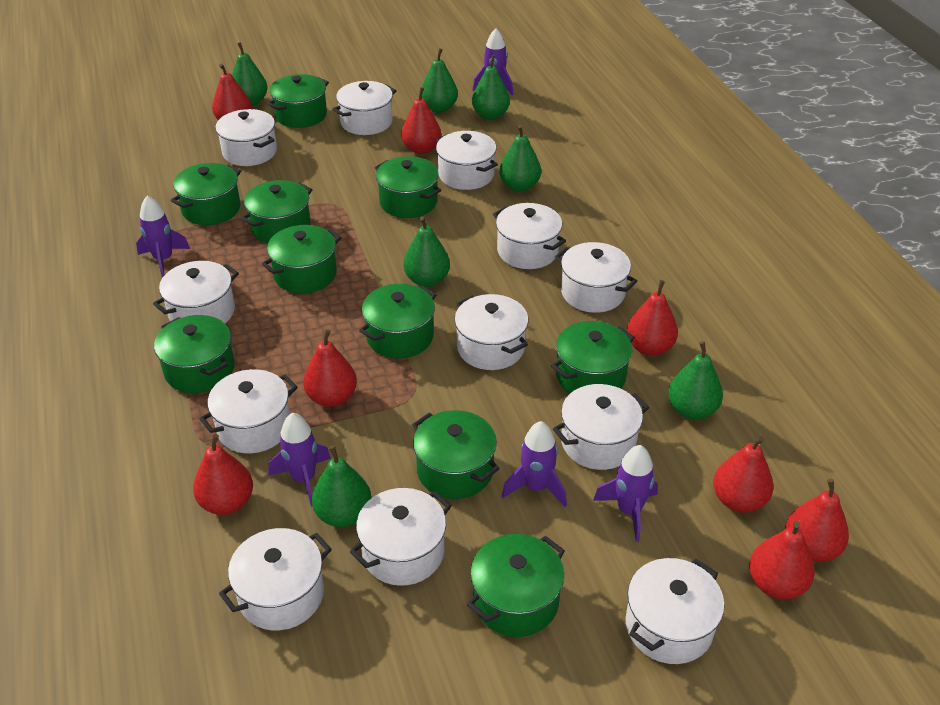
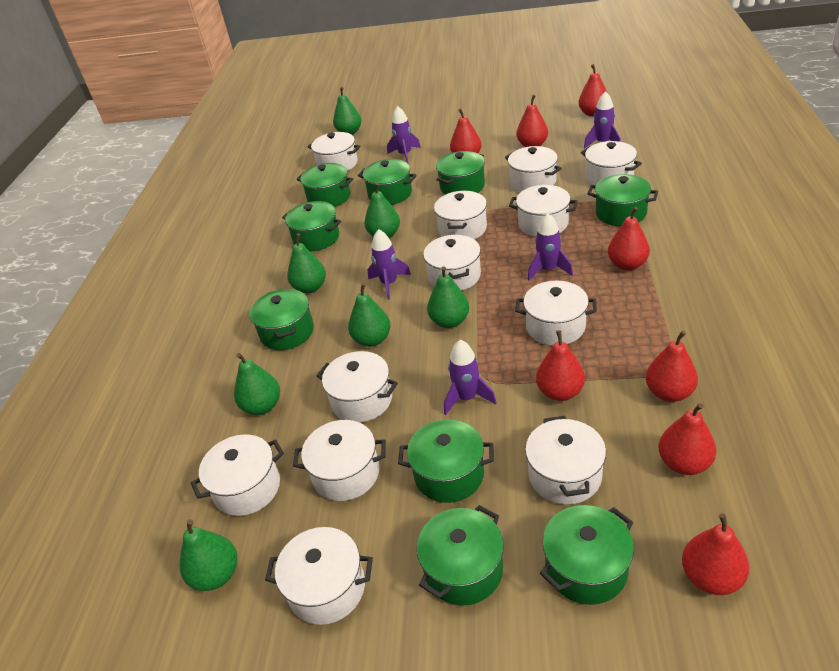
green pot: [154,315,235,393] [171,163,241,225] [241,180,313,243] [261,225,342,293] [267,74,329,128] [359,284,437,358] [375,156,441,218] [412,410,500,499] [467,534,565,637] [551,321,635,393] = 10 -> [250,289,314,350] [282,201,341,251] [297,163,353,207] [358,159,417,205] [398,419,494,503] [417,505,504,606] [436,151,485,195] [540,505,634,605] [587,174,658,226] = 9

